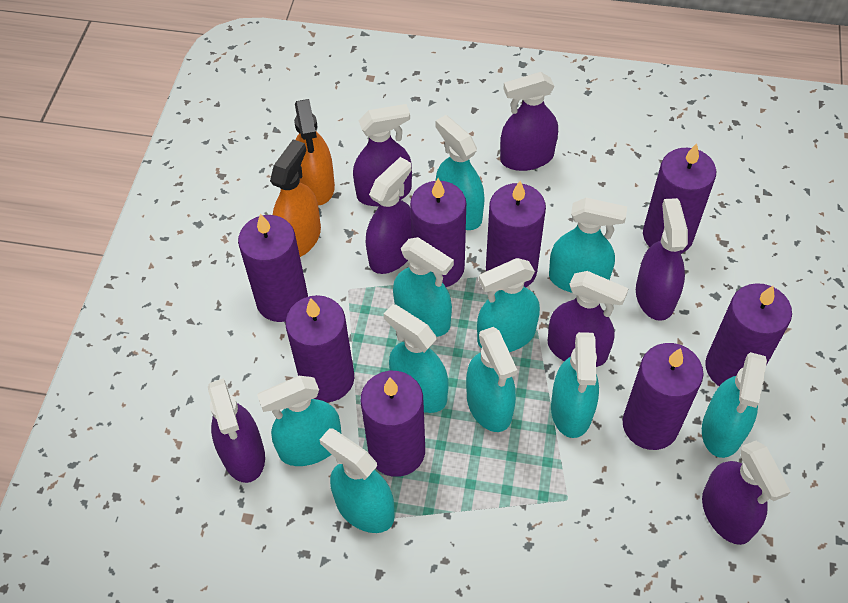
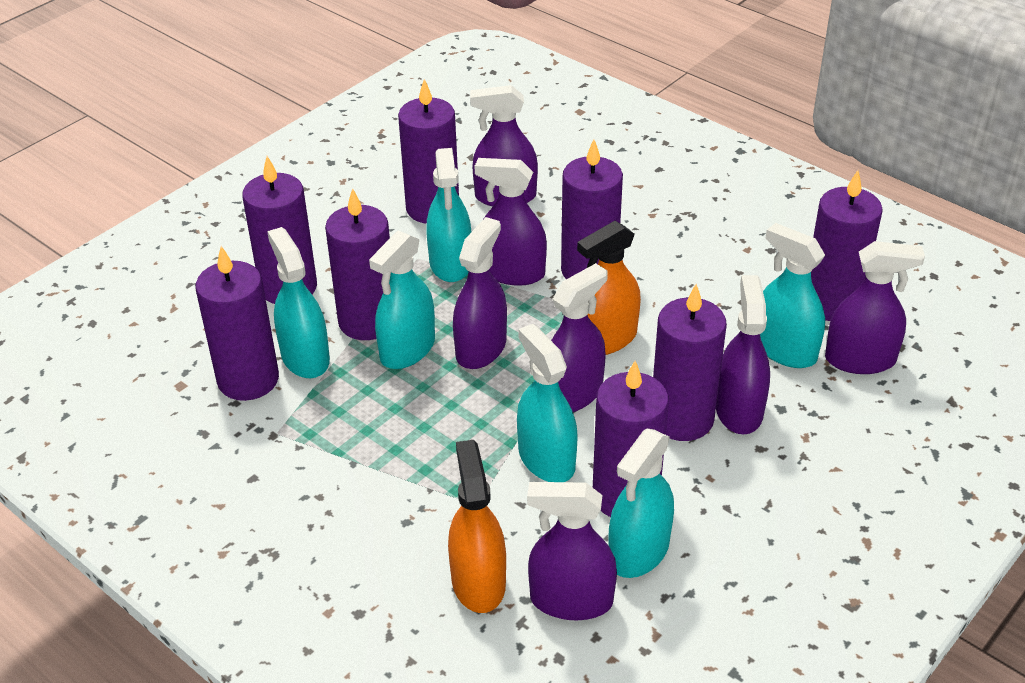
turquoise spray bottle: [257,376,341,466] [319,428,395,533] [383,304,449,413] [393,237,454,337] [435,115,485,230] [466,327,517,432] [477,258,540,352] [549,198,627,293] [551,332,599,438] [702,352,767,458] = 10 -> [267,227,330,378] [369,231,435,369] [427,148,471,282] [517,324,578,482] [609,428,674,578] [760,223,825,368] = 6

